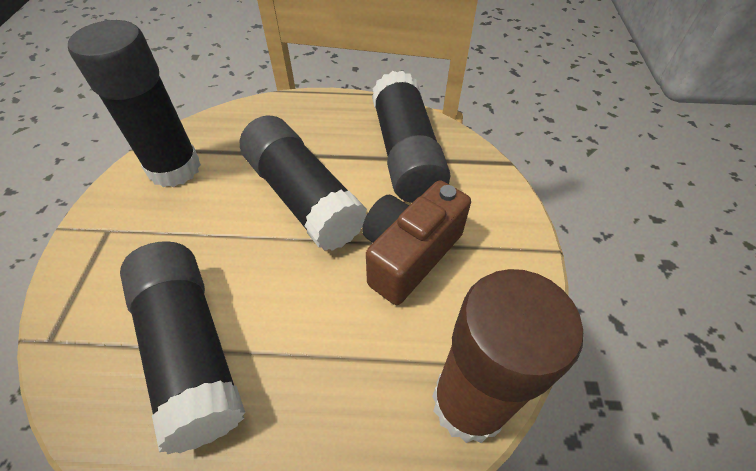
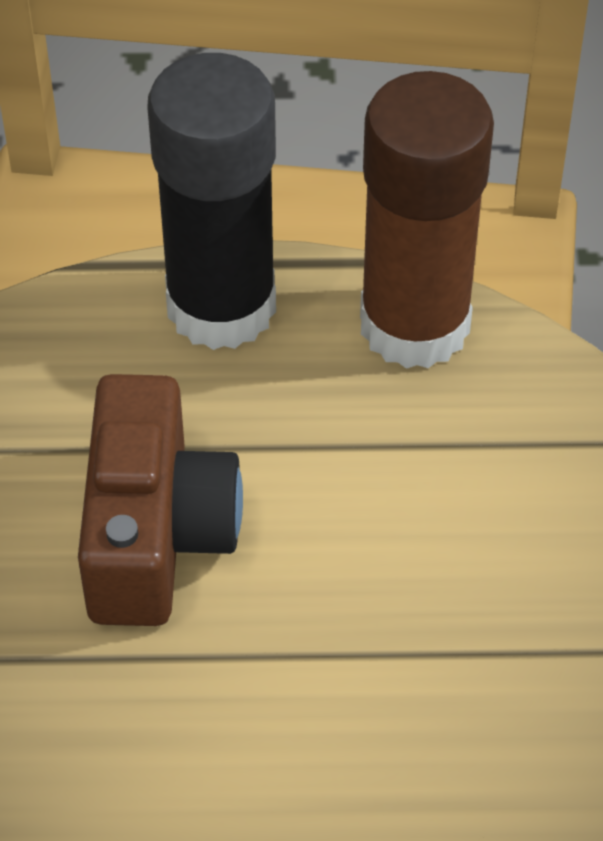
black glue stick: [68,20,201,187] [120,241,245,454] [240,115,367,251] [372,71,450,203] = 4 -> [147,53,276,350] = 1

